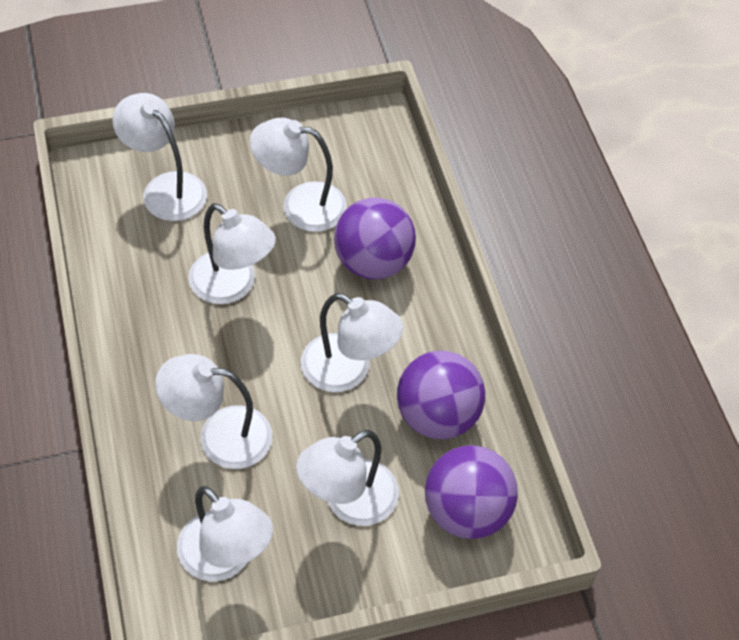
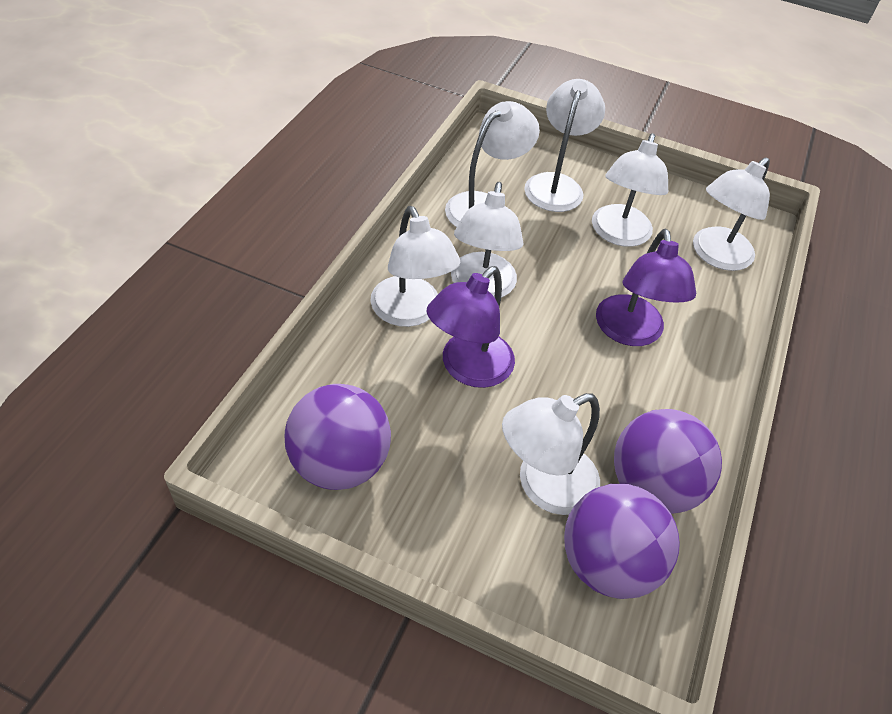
purple lamp: none = 0 -> [427,266,515,388] [596,229,696,346] = 2

